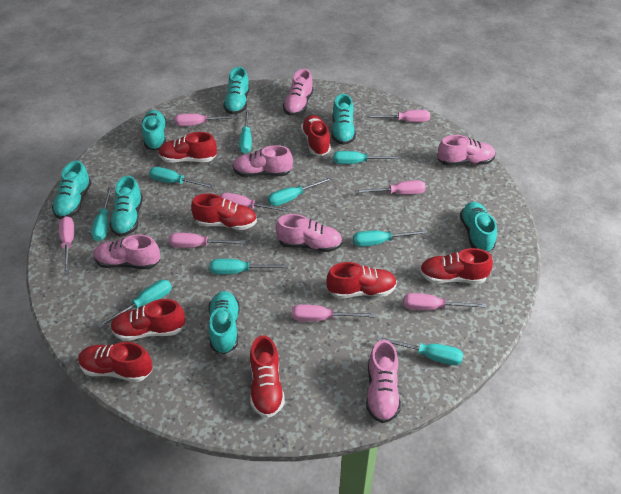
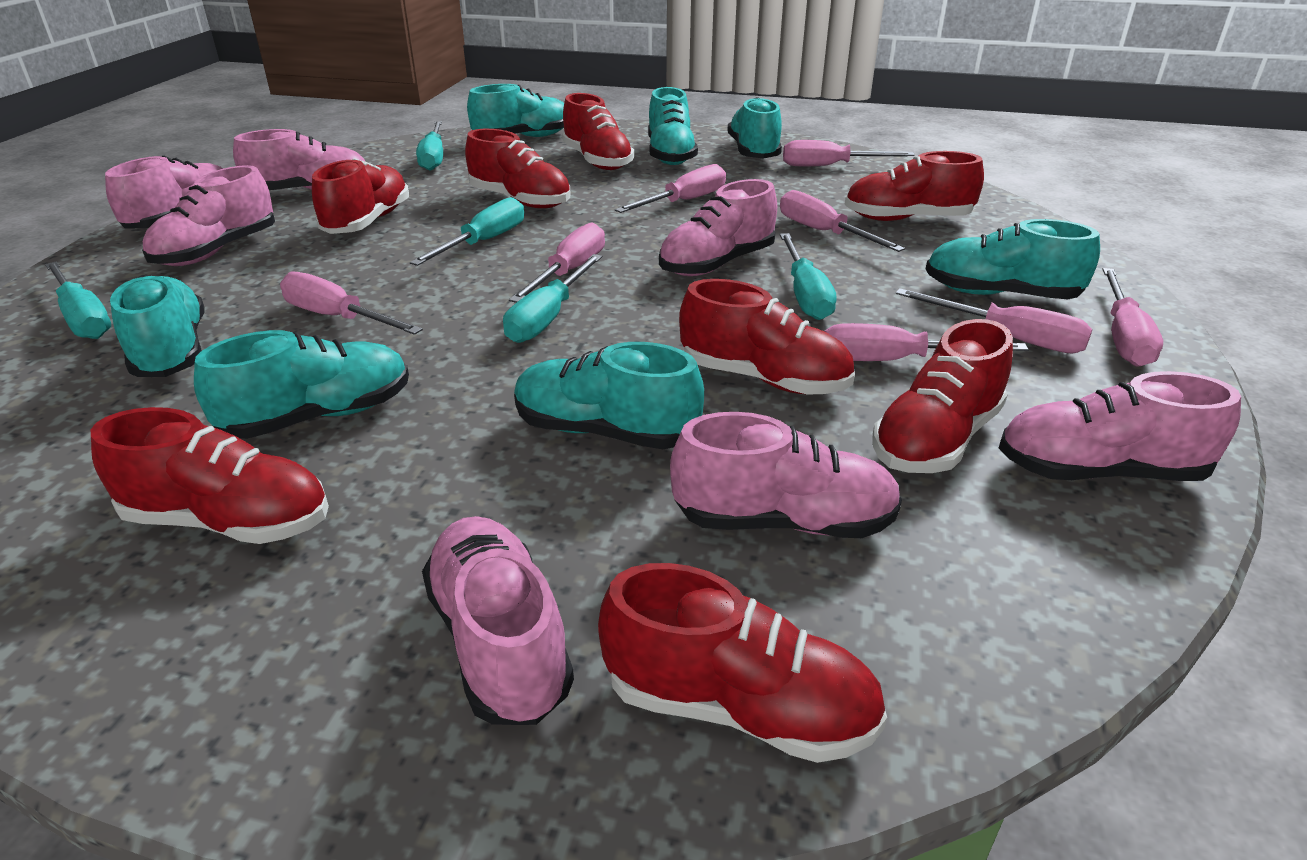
pink shoe: [94,234,160,269] [233,145,293,177] [276,214,343,252] [283,69,313,116] [366,340,401,423] [438,135,496,166] = 6 -> [105,155,223,228] [142,165,275,266] [233,129,365,190] [422,516,574,725] [659,179,777,276] [670,412,902,538] [999,371,1241,481] = 7
turquoise screwdriver: [91,187,112,241] [97,280,172,328] [149,167,215,188] [209,259,288,275] [239,110,252,154] [268,177,333,206] [333,151,401,164] [353,230,428,247] [376,336,463,365] = 9 -> [45,262,111,339] [410,197,524,266] [416,121,443,171] [503,254,602,343] [780,233,837,320] = 5

